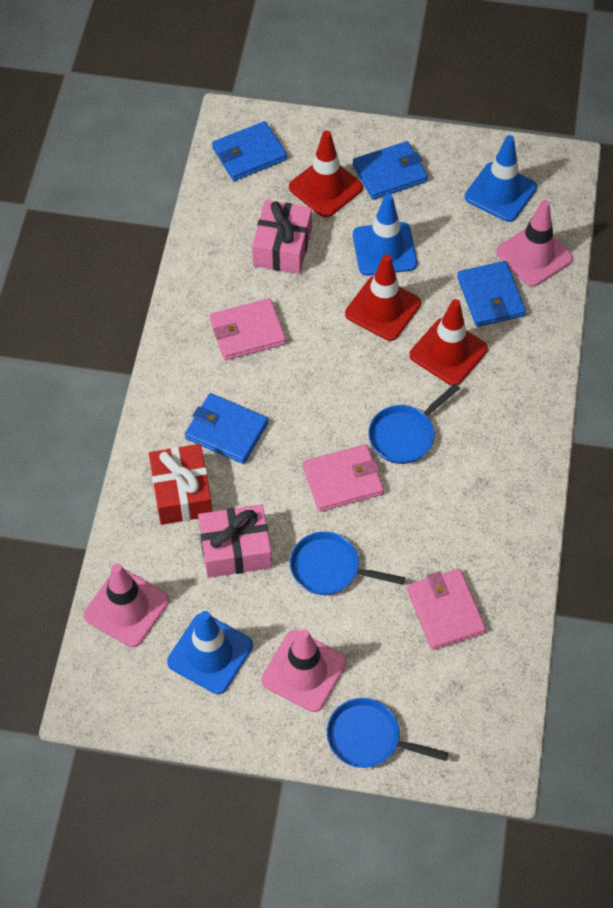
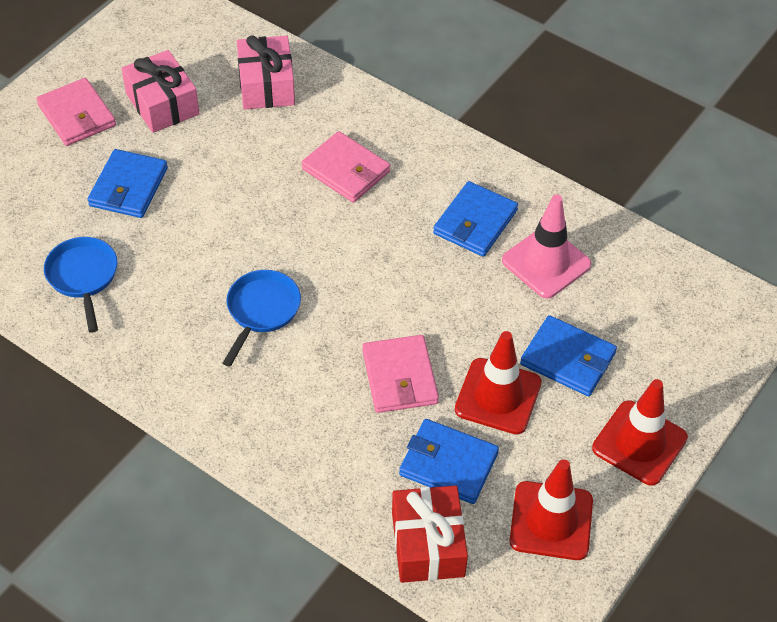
blue pan: [290,532,405,595] [327,698,448,768] [368,384,460,464] = 3 -> [44,237,118,333] [223,270,301,367] = 2
blue traffic cone: [167,611,253,694] [353,194,417,276] [465,135,537,222] = 3 -> none = 0
pink traffic cone: [84,563,169,647] [261,629,347,712] [496,200,573,287] = 3 -> [502,195,591,299] = 1

